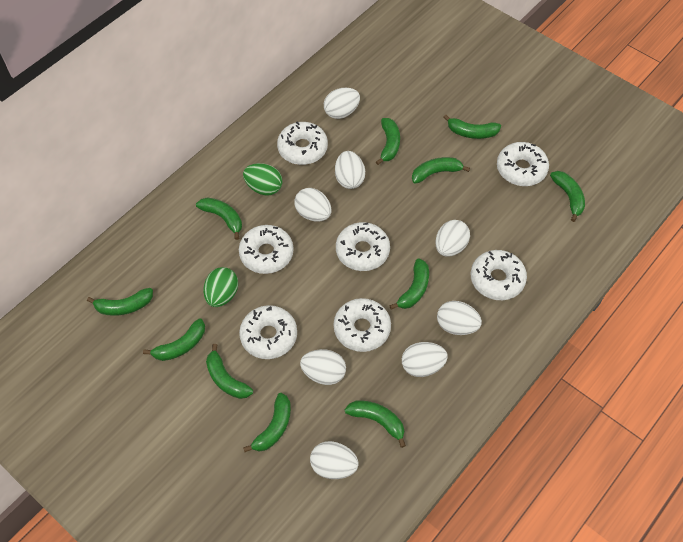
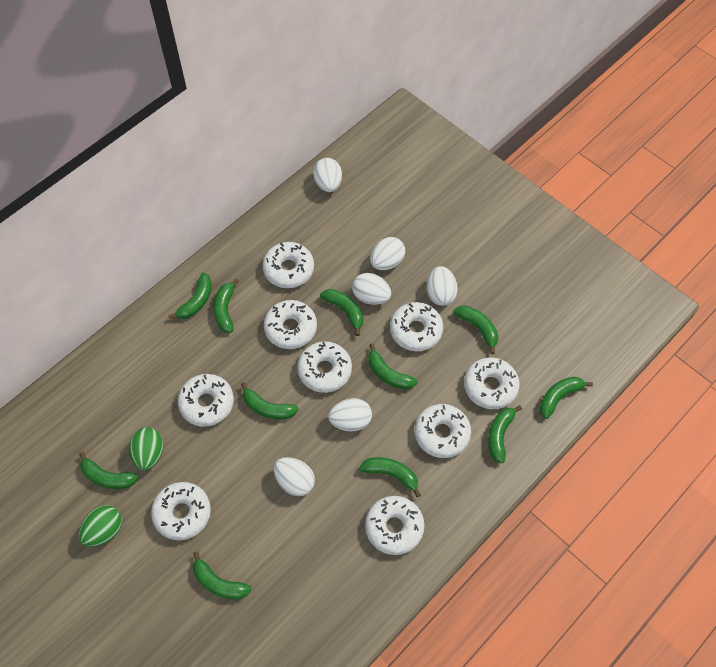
white donut: [239,225,294,274] [239,305,297,359] [277,121,328,165] [334,298,391,352] [336,222,390,271] [471,250,527,300] [497,142,549,186] = 7 -> [151,482,211,540] [178,374,234,427] [263,242,314,288] [264,300,317,349] [297,341,352,393] [365,496,425,555] [390,302,443,351] [415,404,471,458] [464,357,520,409] = 9
white egg: [294,188,332,222] [300,349,346,385] [310,441,359,479] [324,88,360,119] [335,151,365,189] [402,342,448,377] [435,220,470,256] [437,301,482,335] = 8 -> [274,457,315,496] [313,158,342,192] [328,398,372,431] [352,273,391,305] [370,237,405,270] [427,266,458,306] = 6

